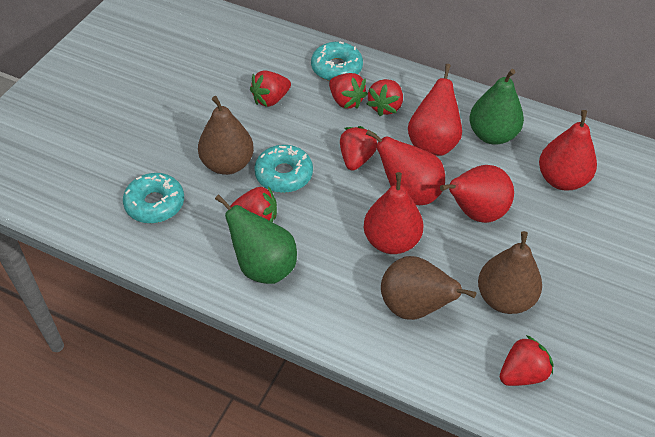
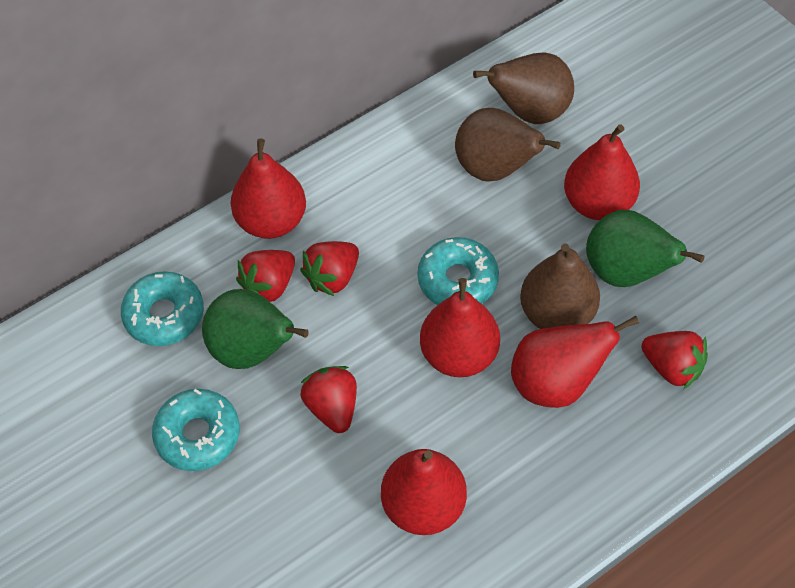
red strawberry: [230,186,277,222] [250,70,291,107] [329,73,368,109] [340,126,377,171] [367,79,403,116] [500,335,554,386] = 6 -> [236,250,295,302] [300,241,359,296] [301,366,357,433] [641,331,708,390] = 4

